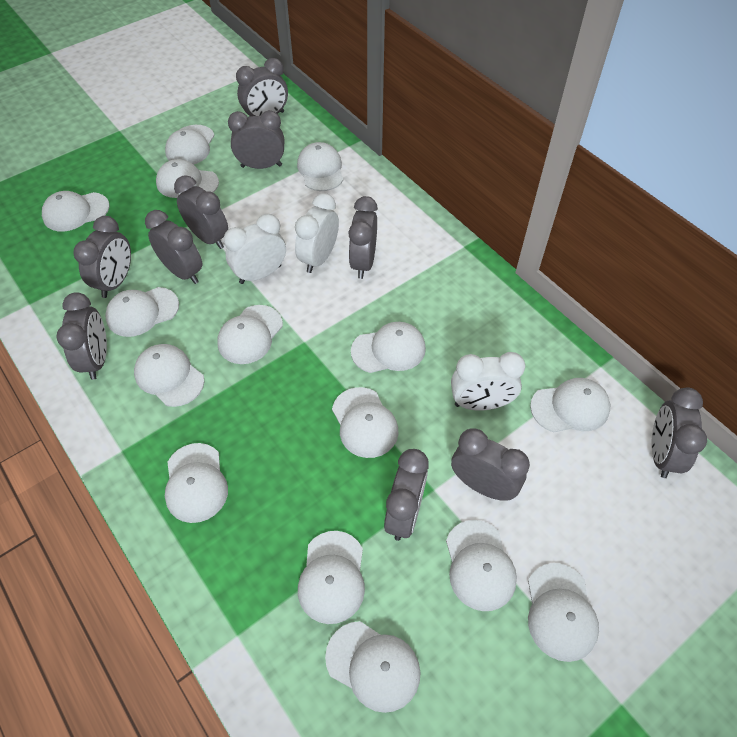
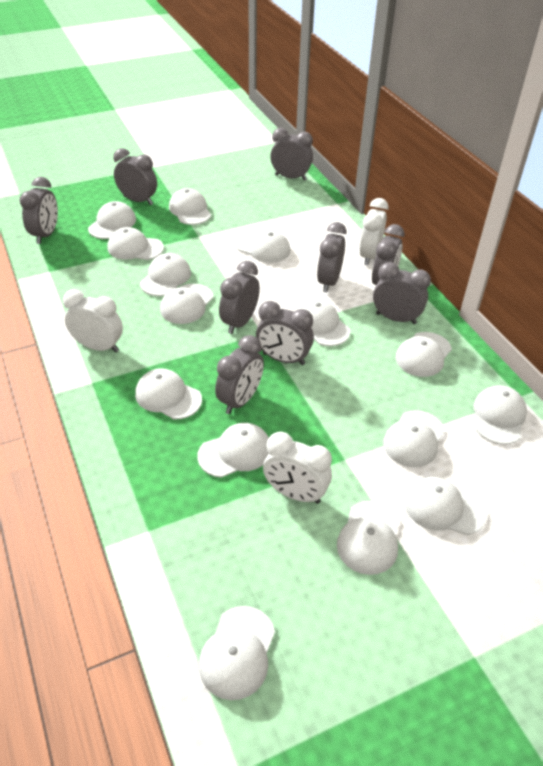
grey clock: [56,292,107,380] [73,216,131,298] [145,210,202,284] [174,175,228,249] [228,110,284,169] [236,58,288,117] [348,196,378,279] [384,449,429,541] [451,428,530,501] [652,387,707,478] = 10 -> [20,177,58,244] [113,148,157,205] [215,335,264,414] [219,261,260,334] [256,301,314,365] [270,128,313,180] [317,222,347,293] [372,224,404,285] [373,262,431,324] = 9

